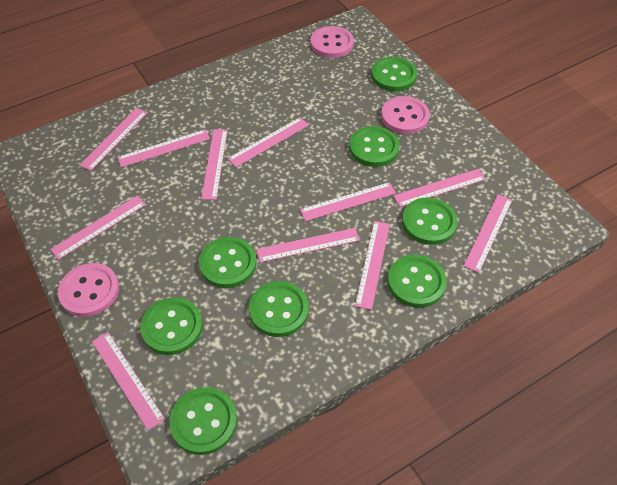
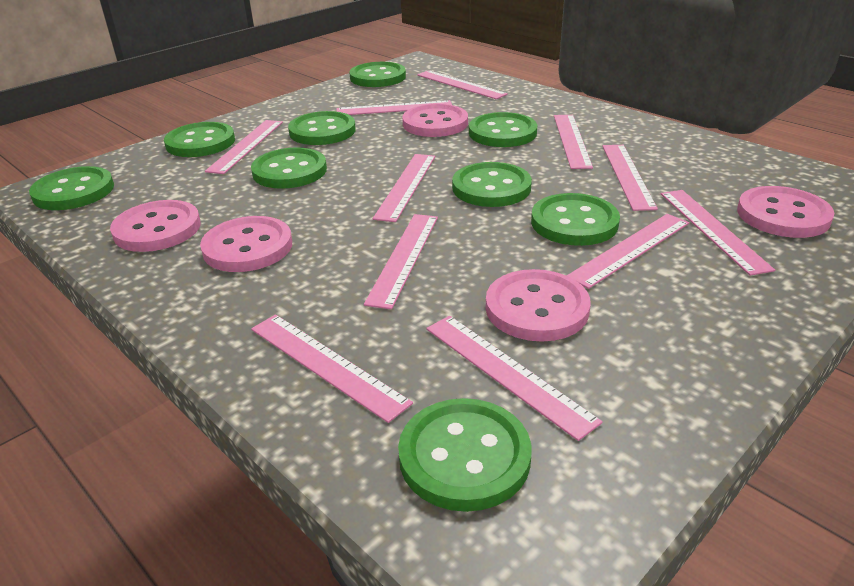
green button: [140,297,203,355] [169,387,237,455] [199,237,256,288] [249,281,309,337] [349,126,400,167] [371,57,417,91] [388,255,447,308] [402,197,458,245] = 8 -> [29,166,114,210] [164,122,235,157] [251,147,327,189] [288,111,356,145] [349,62,406,87] [398,398,531,512] [452,162,532,207] [469,112,537,147] [531,193,620,246] = 9
pink button: [58,263,119,317] [310,26,354,58] [381,96,430,134] = 3 -> [110,200,201,252] [200,216,292,272] [402,104,468,137] [486,269,591,342] [737,186,834,238] = 5

